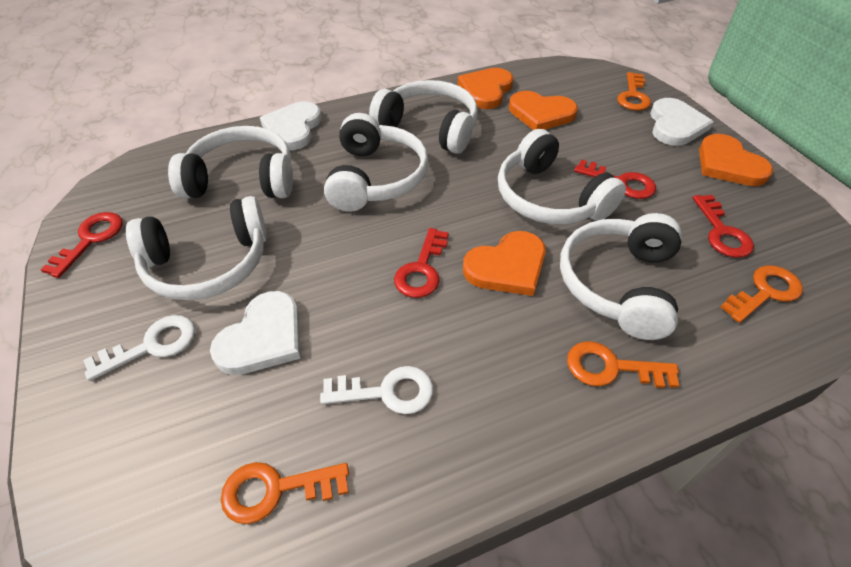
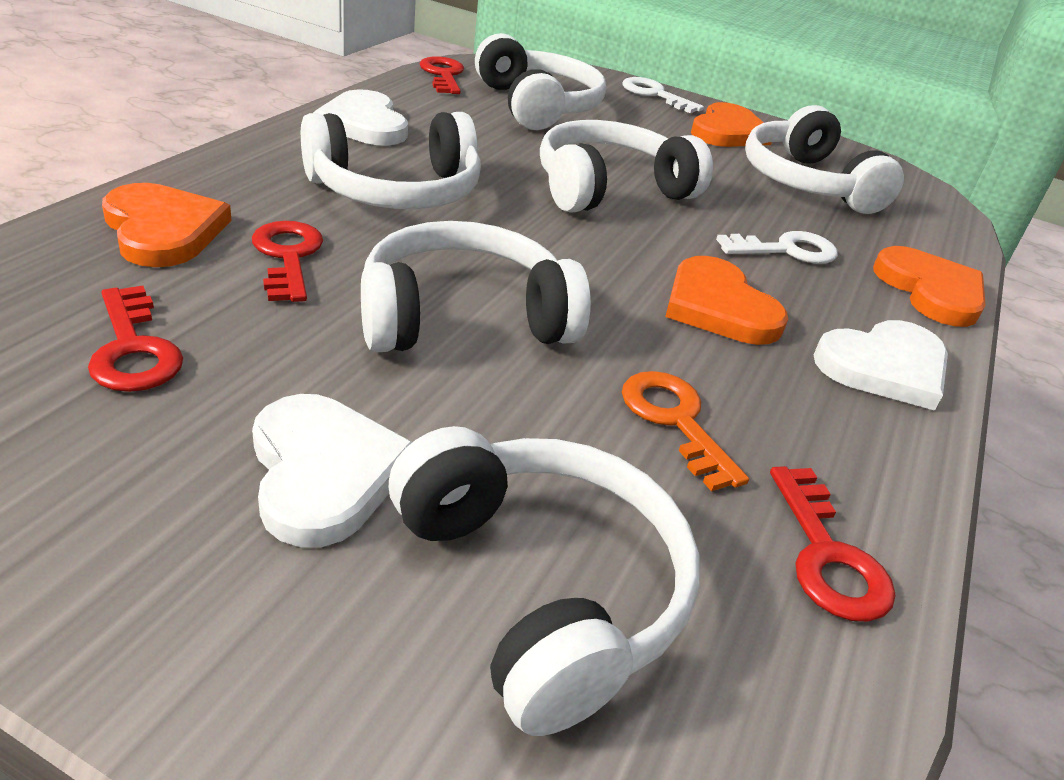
orange key: [221,462,349,524] [567,341,679,388] [617,72,651,111] [720,265,803,323] = 4 -> [622,371,749,491] = 1

